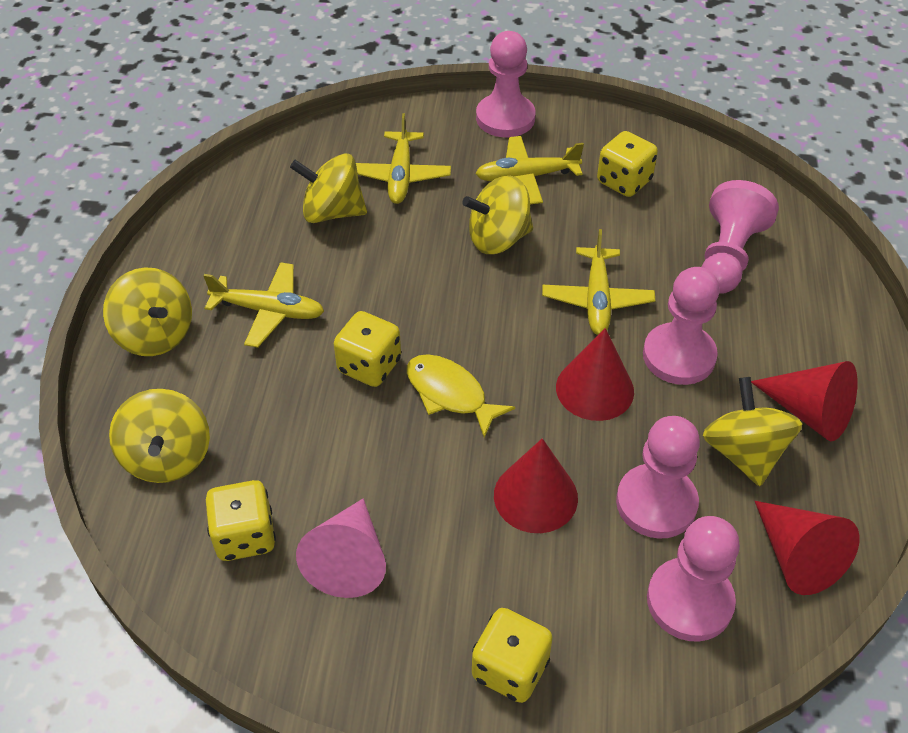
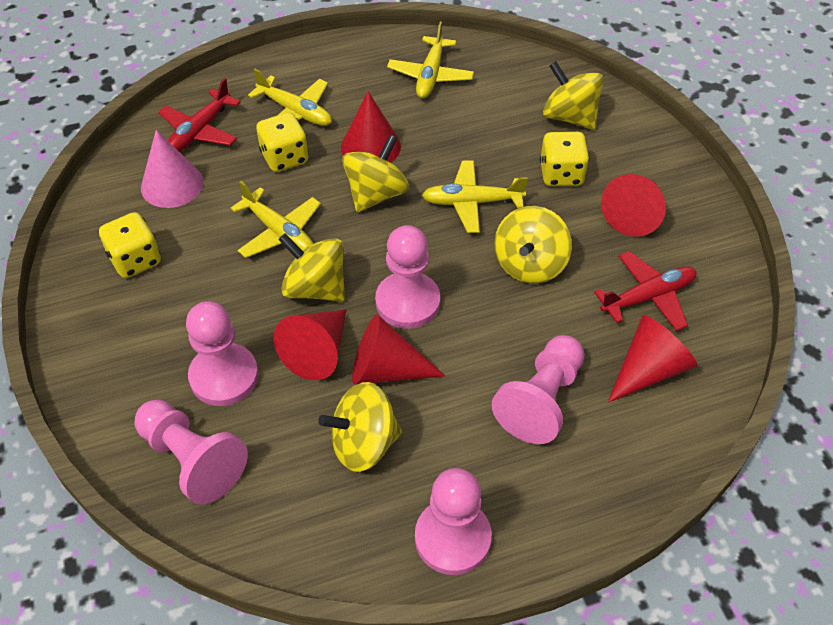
red cone: [494,438,578,533] [556,328,634,421] [751,361,858,441] [755,501,860,595] = 4 -> [273,310,346,380] [341,91,401,163] [352,315,445,385] [601,174,666,237] [608,315,697,403] = 5
red plane: none = 0 -> [158,78,241,152] [594,251,696,331] = 2
yellow dice: [206,480,276,561] [334,311,401,387] [472,608,553,703] [597,131,658,197] = 4 -> [99,212,161,278] [256,112,309,172] [540,132,590,186] = 3
yellow fish: [407,354,515,438] = 1 -> none = 0

